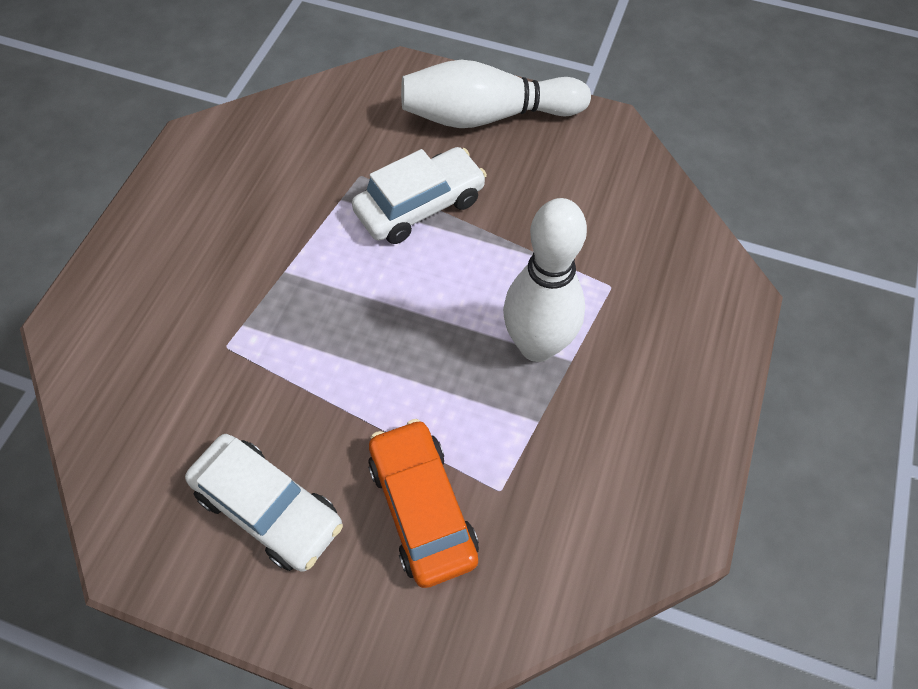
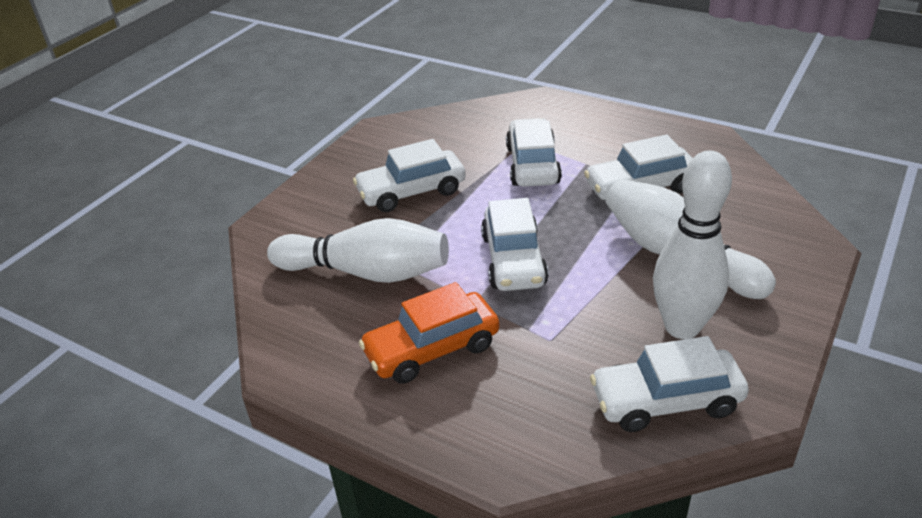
white bowling pin: [401,60,591,128] [503,198,587,362] = 2 -> [267,218,449,283] [605,179,776,299] [653,150,732,339] = 3
white car: [185,434,343,572] [352,147,487,244] = 2 -> [353,139,466,212] [481,198,549,291] [506,118,562,187] [584,135,693,200] [590,336,749,432] = 5

